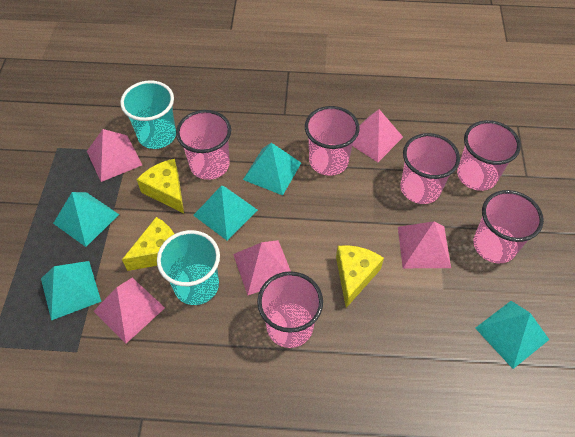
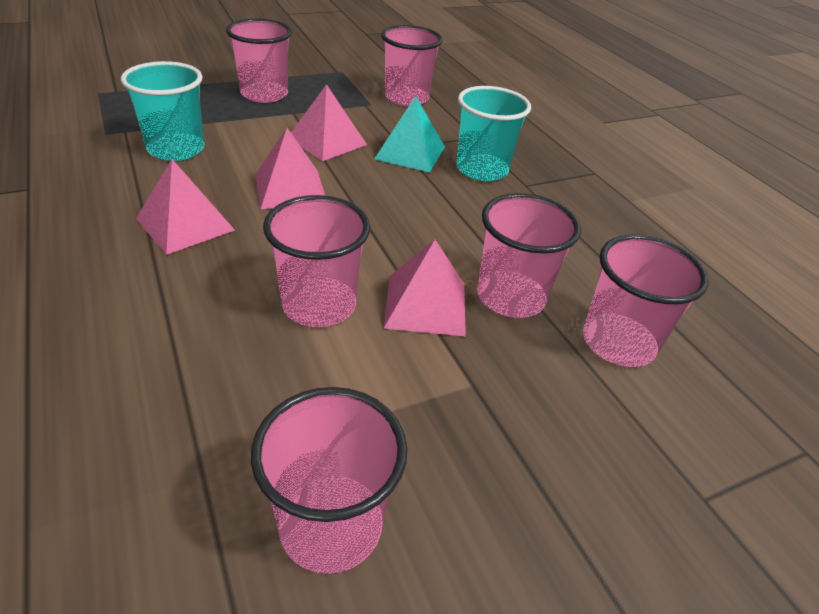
pink pyramid: [87,129,142,182] [93,278,165,343] [233,240,291,295] [352,109,403,162] [398,221,451,268] = 5 -> [136,159,235,255] [255,128,325,209] [291,84,367,161] [383,240,466,337] = 4
turquoise pyramid: [41,261,101,321] [53,192,119,247] [193,186,258,240] [243,143,301,195] [475,301,549,369] = 5 -> [374,96,445,173] = 1
yellow cheese: [122,217,174,271] [137,159,184,213] [336,245,384,308] = 3 -> none = 0

